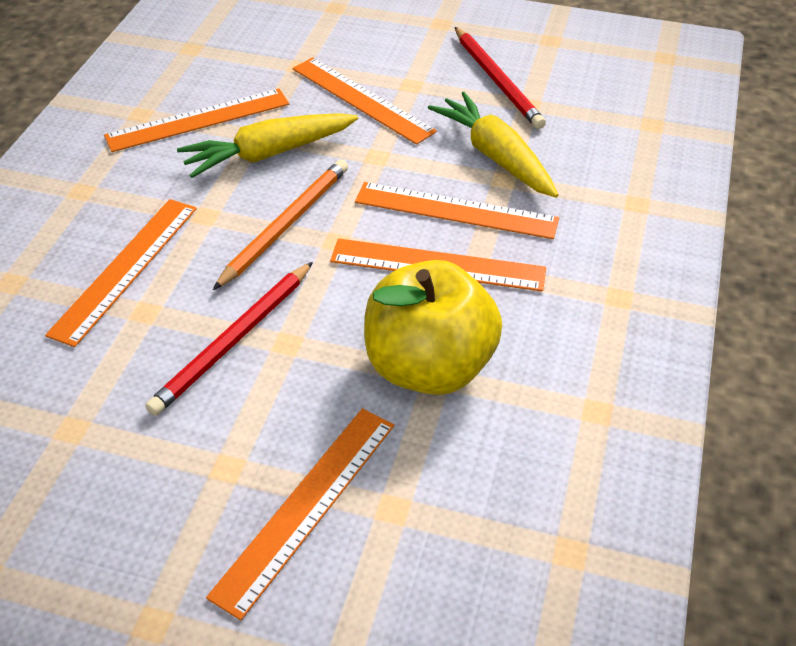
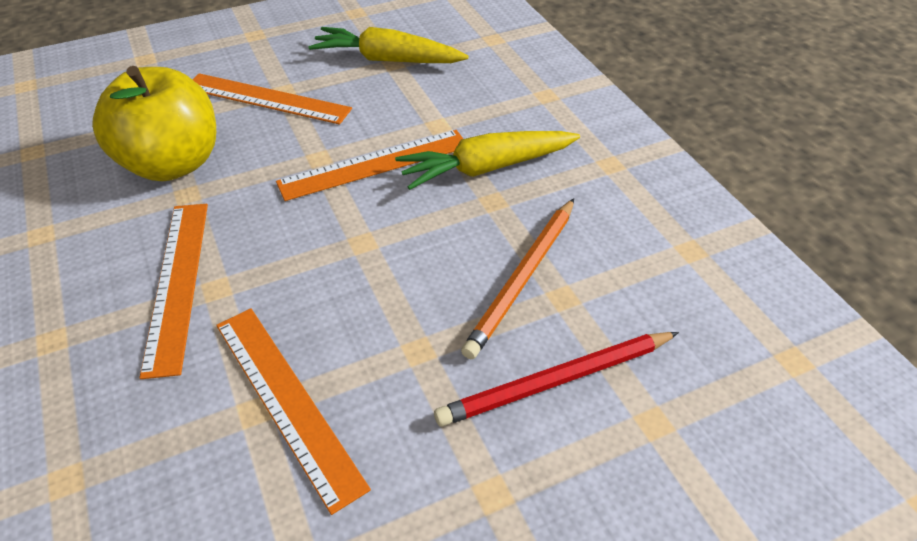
orange ruler: [45,199,197,347] [104,89,289,152] [206,408,394,621] [292,57,437,145] [330,238,546,292] [355,182,559,239] = 6 -> [140,204,208,379] [192,73,352,125] [216,308,371,515] [276,130,463,201] = 4
red pencil: [145,262,313,416] [455,27,546,129] = 2 -> [434,332,679,427] = 1

